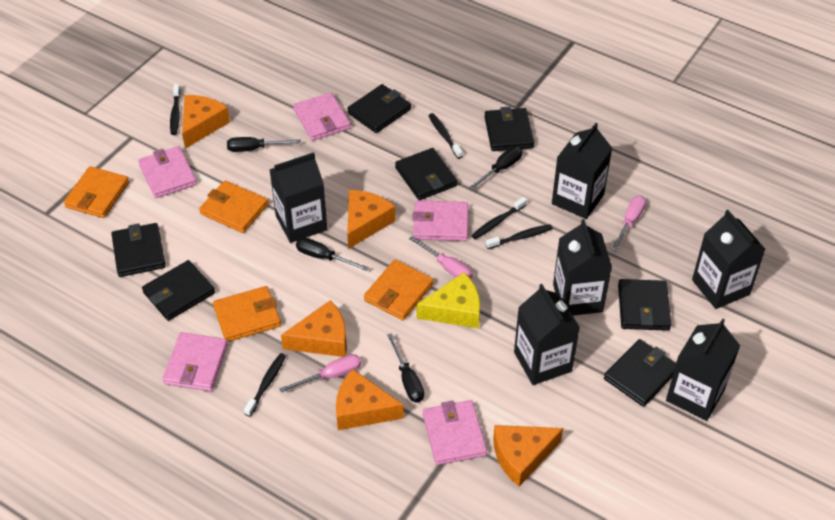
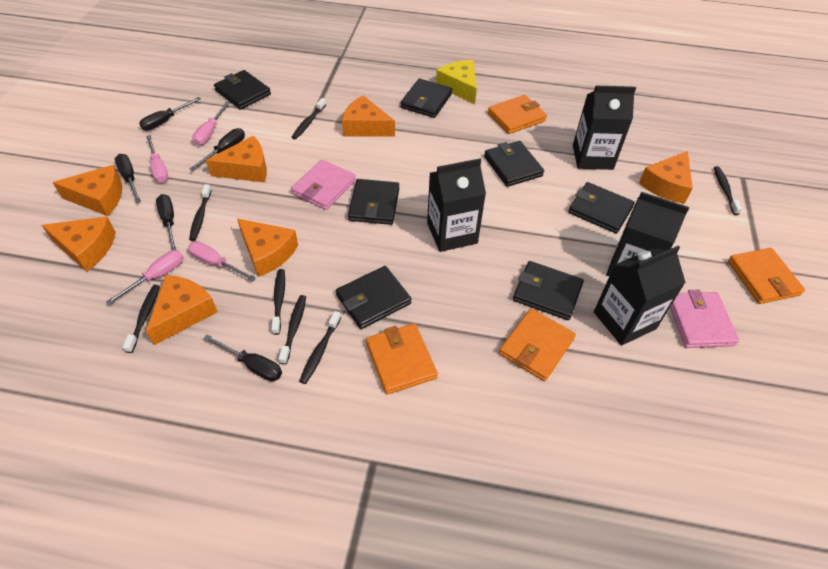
black carton: [269,152,327,243] [514,284,580,385] [552,123,612,219] [553,219,612,316] [666,319,740,421] [692,210,766,309] = 6 -> [427,158,486,252] [573,86,636,170] [594,246,686,346] [606,192,689,276] = 4
black screwdriver: [227,137,301,152] [296,237,369,271] [387,333,424,402] [469,146,523,190] = 4 -> [115,154,141,203] [139,97,201,131] [156,194,176,250] [190,128,245,171] [204,335,282,381] = 5
black toothbrush: [170,84,181,135] [244,353,286,417] [429,113,463,159] [472,197,527,239] [486,224,553,249] = 5 -> [123,285,160,353] [189,184,211,241] [272,269,285,335] [278,295,306,365] [292,98,326,139] [299,311,341,384] [714,166,742,215] = 7
orange cheese: [182,95,230,149] [281,300,347,357] [336,369,404,430] [347,190,396,249] [493,425,563,487] = 5 -> [42,217,116,272] [52,165,122,216] [146,275,218,345] [206,136,267,183] [237,218,298,277] [342,95,395,136] [639,151,693,204] = 7
pink screwdriver: [280,354,361,393] [409,236,473,279] [611,195,646,251] = 3 -> [106,250,184,305] [146,135,168,183] [188,241,256,281] [192,101,230,146] = 4
pink wallet: [138,146,197,198] [163,332,228,391] [293,92,351,141] [412,200,469,241] [423,400,487,465] = 5 -> [291,159,356,210] [670,290,739,348] = 2

